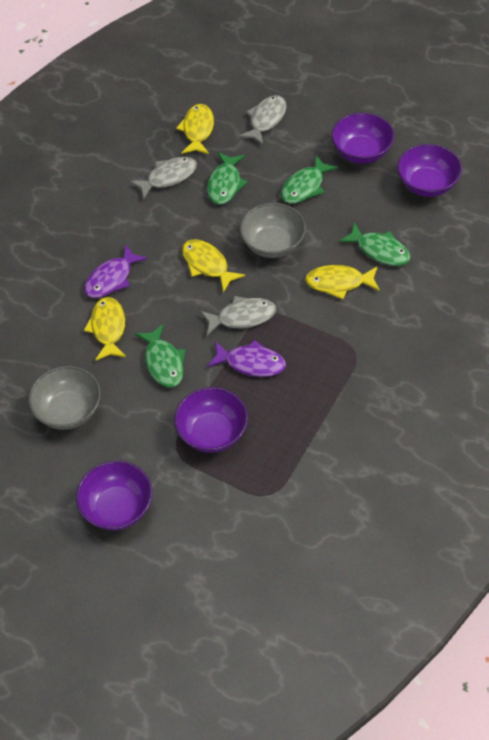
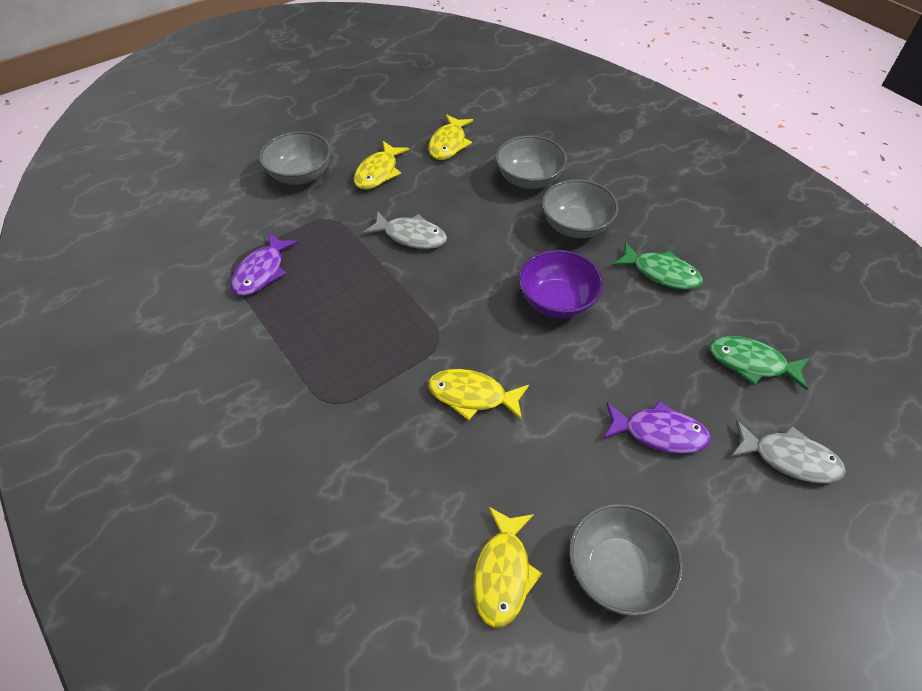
green fish: [135,324,186,388] [207,152,247,205] [281,155,338,204] [339,222,411,266] = 4 -> [612,242,703,290] [709,336,810,390] = 2
grey bowl: [28,366,101,430] [240,203,306,258] = 2 -> [259,131,331,185] [496,135,567,189] [542,179,619,238] [569,503,683,616] = 4
grey fish: [130,157,197,200] [200,296,276,336] [239,95,286,145] = 3 -> [363,211,447,249] [731,421,846,483] = 2
purple bowl: [76,461,152,530] [174,387,248,453] [331,113,394,164] [397,144,462,197] = 4 -> [519,250,603,318] = 1

